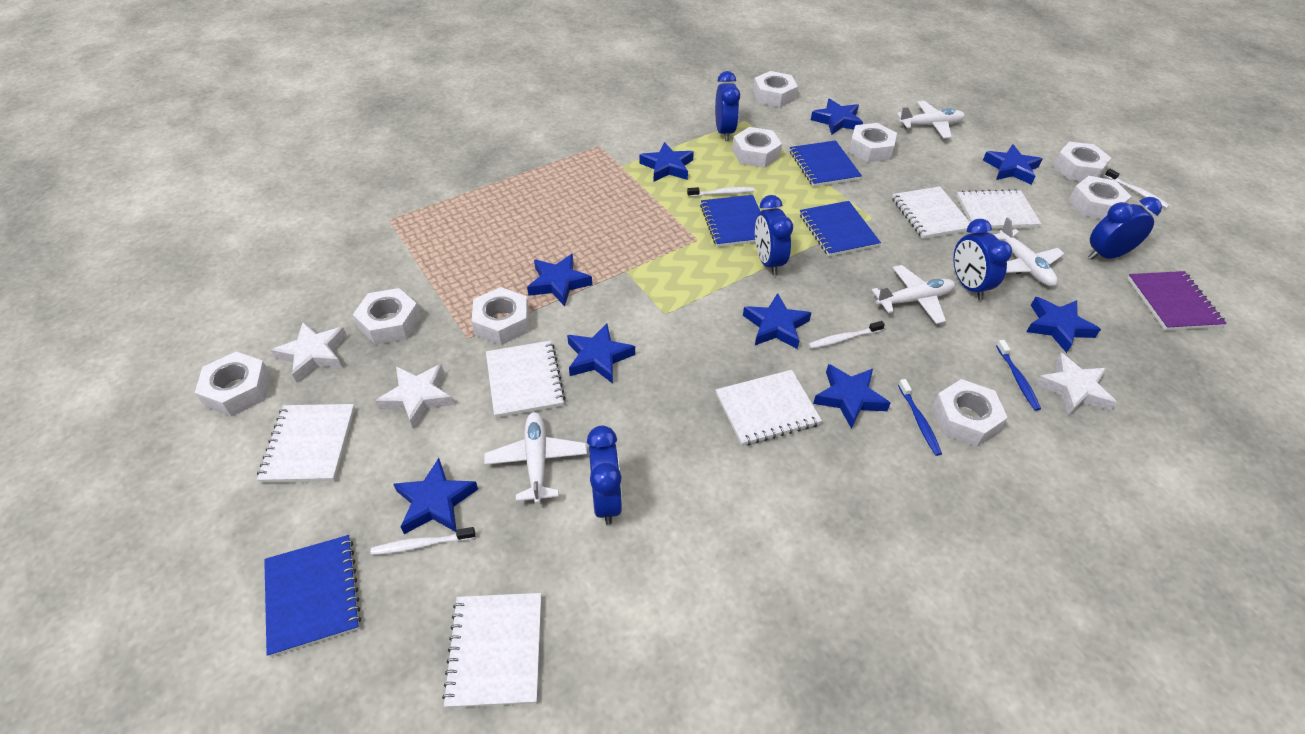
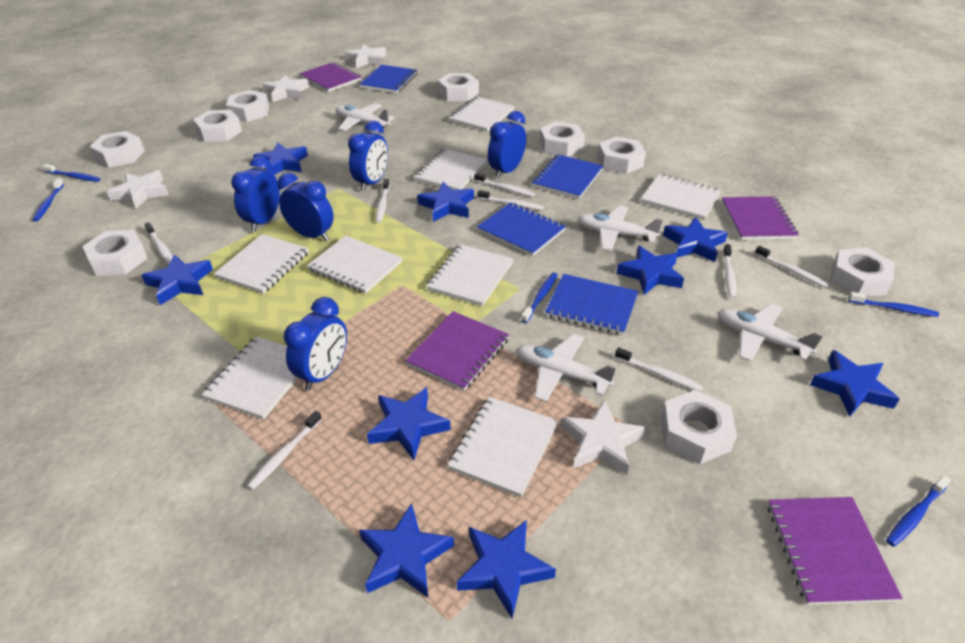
blue toothbrush: [898,379,942,456] [996,340,1041,411] = 2 -> [33,178,64,222] [43,164,100,182] [521,273,558,323] [848,292,939,317] [886,475,951,547] = 5
purple notebook: [1127,271,1227,330] = 1 -> [300,62,362,92] [405,311,509,391] [721,196,799,240] [768,497,902,605] = 4
white notebook: [257,404,355,483] [442,593,541,708] [486,340,565,418] [716,370,822,446] [892,186,970,239] [956,189,1041,229] = 6 -> [201,336,298,420] [214,234,309,294] [307,235,402,294] [414,149,488,190] [426,244,513,306] [447,396,558,498] [449,97,515,132] [641,174,721,220] = 8
white star: [271,322,347,382] [375,364,454,429] [1035,353,1117,416] = 3 -> [107,170,169,209] [263,75,309,102] [345,44,386,68] [561,400,646,475] = 4
white toothbrush: [371,527,475,555] [687,187,754,197] [808,321,885,349] [1104,169,1170,208] = 4 -> [144,222,173,264] [247,410,322,490] [376,179,389,223] [474,173,535,197] [478,190,544,210] [615,347,703,392] [723,244,736,299] [755,246,829,288] = 8

